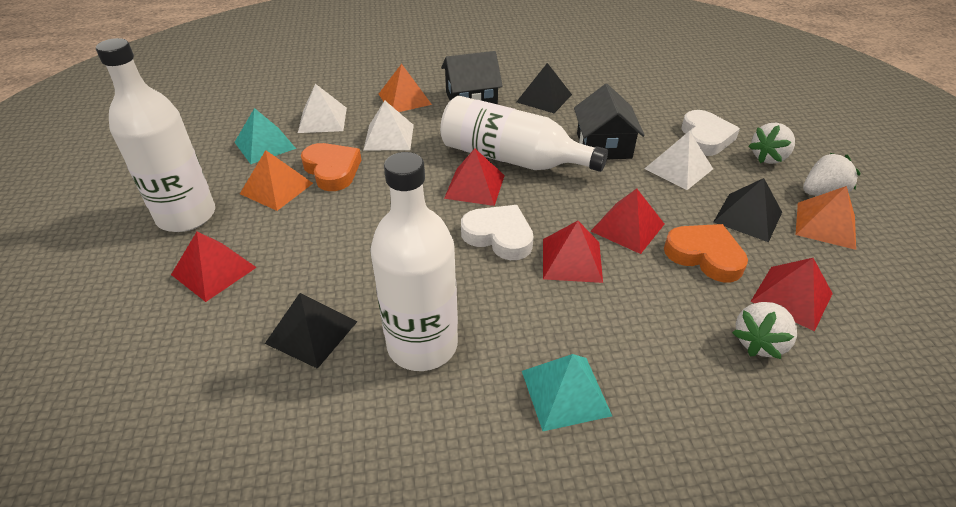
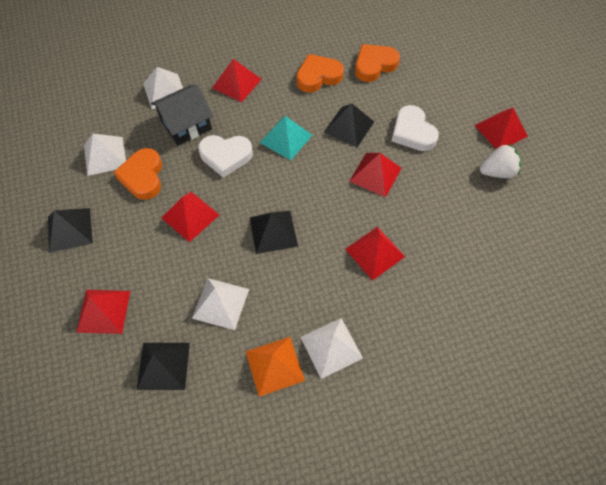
black house: [441,51,503,105] [574,84,645,159] = 2 -> [151,85,213,146] = 1
black pyramid: [265,293,358,369] [516,63,572,113] [714,178,782,242] = 3 -> [48,208,93,253] [137,343,190,390] [250,211,298,254] [324,104,374,147] = 4
orange heart: [301,143,361,191] [664,224,748,282] = 2 -> [113,148,162,200] [296,54,344,93] [355,44,400,82] = 3
orange pyramid: [240,150,313,211] [379,64,432,112] [796,186,856,250] = 3 -> [245,337,305,397] = 1
red pyramid: [171,232,257,302] [444,148,505,206] [543,221,603,283] [591,188,664,254] [751,258,833,331] = 5 -> [76,290,130,334] [162,192,219,242] [212,59,262,102] [345,227,405,280] [349,153,402,197] [474,108,528,149] = 6
turquoise pyramid: [235,108,296,164] [522,354,612,431] = 2 -> [260,116,312,160] = 1
white bottle: [96,38,215,232] [370,152,458,371] [440,96,608,172] = 3 -> none = 0
white pyramid: [298,84,347,133] [363,101,414,150] [644,131,713,190] = 3 -> [84,134,126,176] [143,67,183,109] [192,278,249,330] [301,318,363,379] = 4
white strawberry: [732,302,797,359] [748,123,795,164] [803,153,861,196] = 3 -> [480,144,522,178] = 1

